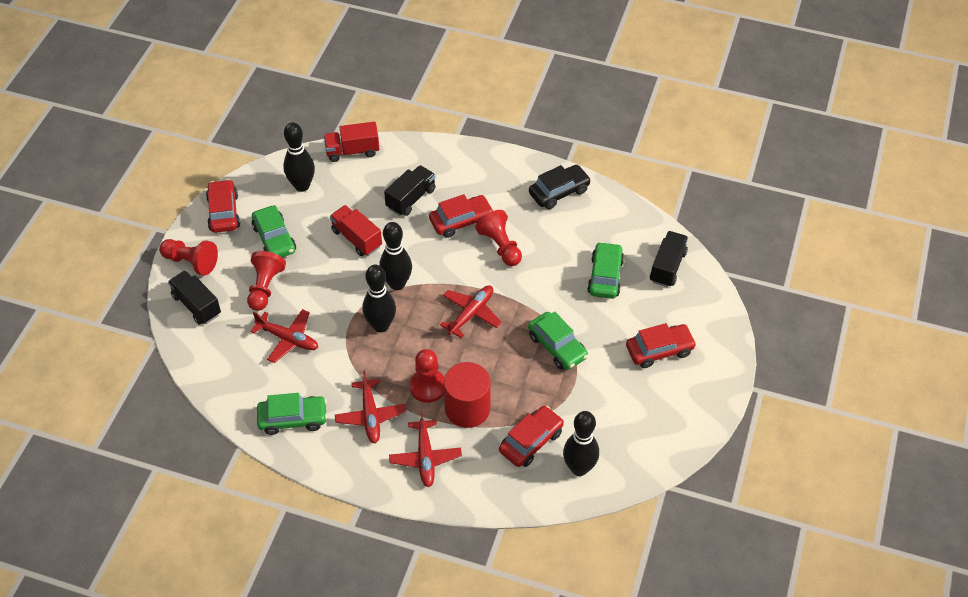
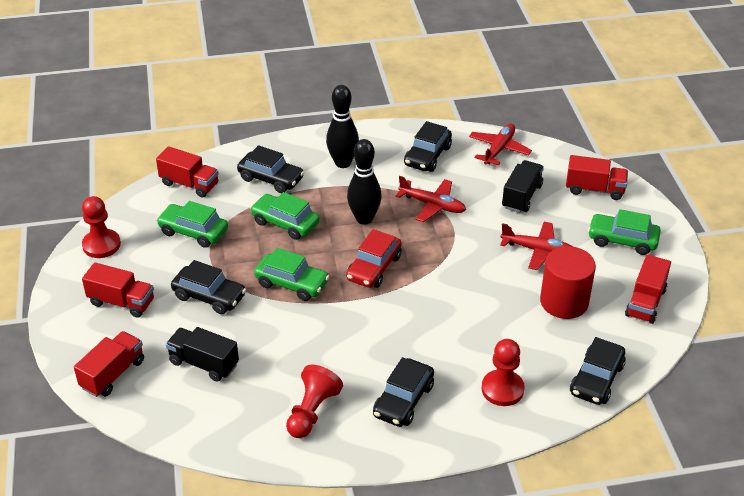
black bowling pin: [283,122,315,192] [362,265,396,332] [379,222,412,290] [563,411,599,476] = 4 -> [326,85,359,168] [347,139,382,225] = 2
black car: [529,165,591,209] = 1 -> [171,260,246,314] [237,145,305,193] [373,357,434,427] [404,121,452,172] [570,337,626,405] = 5
black truck: [168,270,221,325] [384,165,436,216] [650,231,688,287] = 3 -> [166,327,239,382] [502,160,544,213] = 2
red car: [206,179,240,233] [429,194,494,238] [499,406,564,467] [626,323,697,368] = 4 -> [346,229,402,288] = 1
red pawn: [159,239,218,275] [247,251,286,311] [410,349,445,403] [475,210,522,266] = 4 -> [82,196,121,258] [286,365,343,438] [481,339,525,406] = 3
red plane: [250,309,318,363] [335,370,406,443] [389,411,462,487] [440,285,502,338] = 4 -> [395,176,466,222] [469,124,532,166] [500,221,572,270] = 3
red truck: [324,122,379,162] [330,205,382,256] = 2 -> [74,331,144,397] [82,262,154,318] [156,146,219,198] [566,155,628,200] [625,255,671,324] = 5

